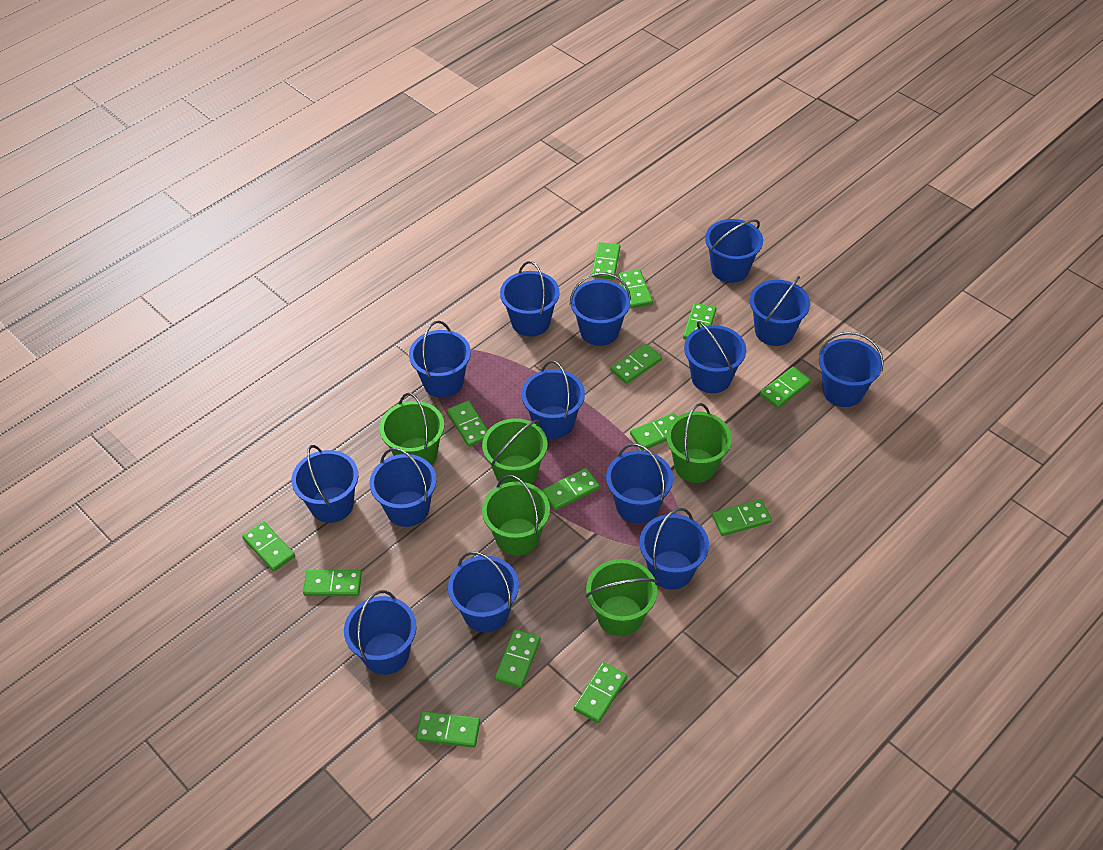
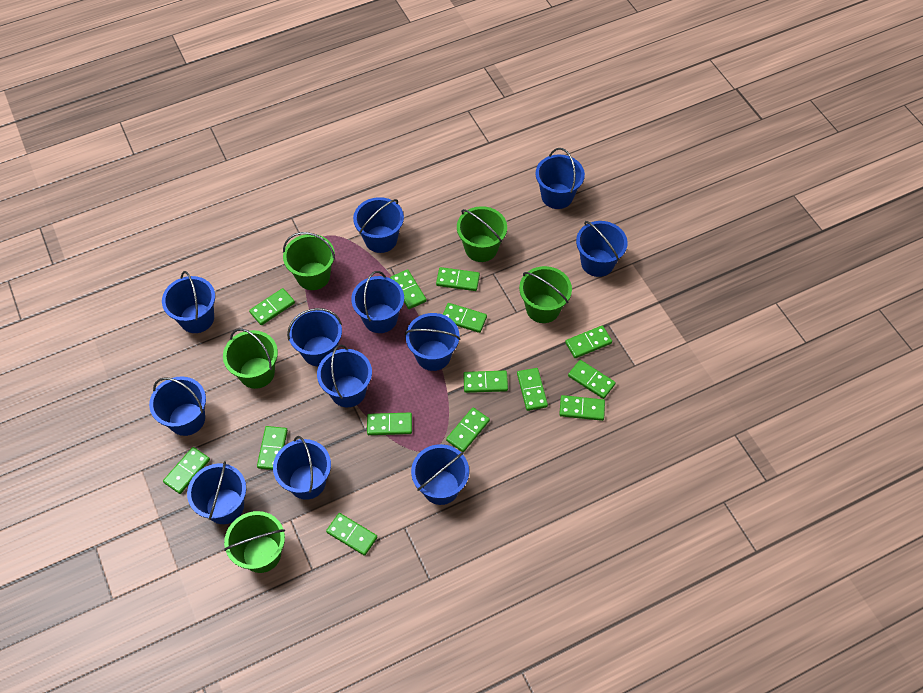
blue bucket: [292,445,358,523] [344,590,417,675] [370,448,436,527] [409,321,471,398] [448,552,519,633] [500,261,560,337] [521,360,585,439] [570,272,631,346] [606,444,673,523] [639,508,709,590] [684,321,746,393] [705,219,763,283] [750,276,810,346] [818,332,884,407] = 14 -> [149,377,206,436] [162,271,215,333] [187,461,246,524] [273,436,331,500] [287,308,342,366] [317,345,372,407] [351,271,404,333] [353,197,404,253] [405,313,460,371] [411,444,469,505] [535,148,585,209] [576,221,628,277] = 12

